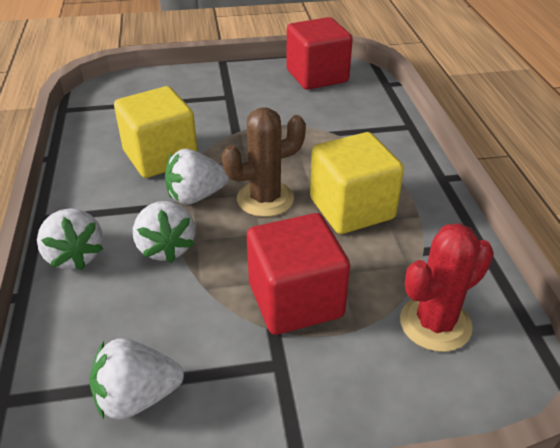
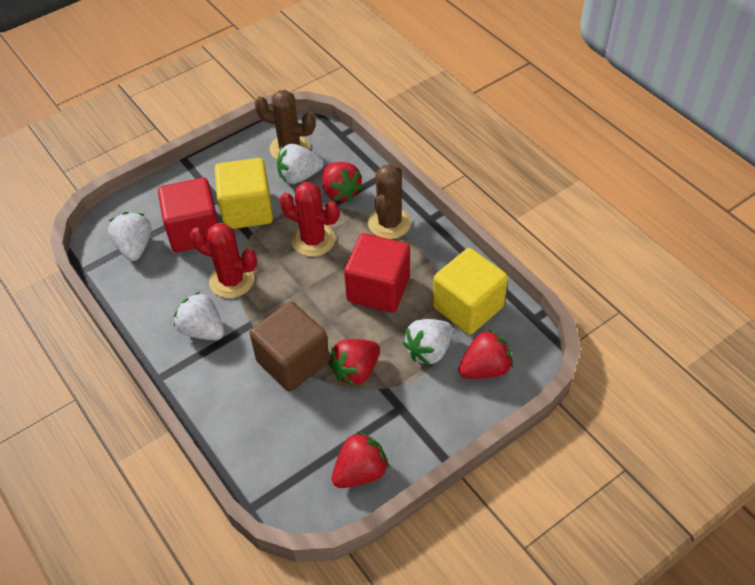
brown cactus: [222,107,306,217] = 1 -> [255,90,315,160] [368,164,411,239] = 2
brown cube: none = 0 -> [250,301,329,392] = 1
red cactus: [400,223,494,352] = 1 -> [190,223,257,298] [279,182,339,257] = 2
red strawberry: none = 0 -> [322,162,363,202] [328,339,380,386] [332,431,389,488] [458,329,513,379] = 4

